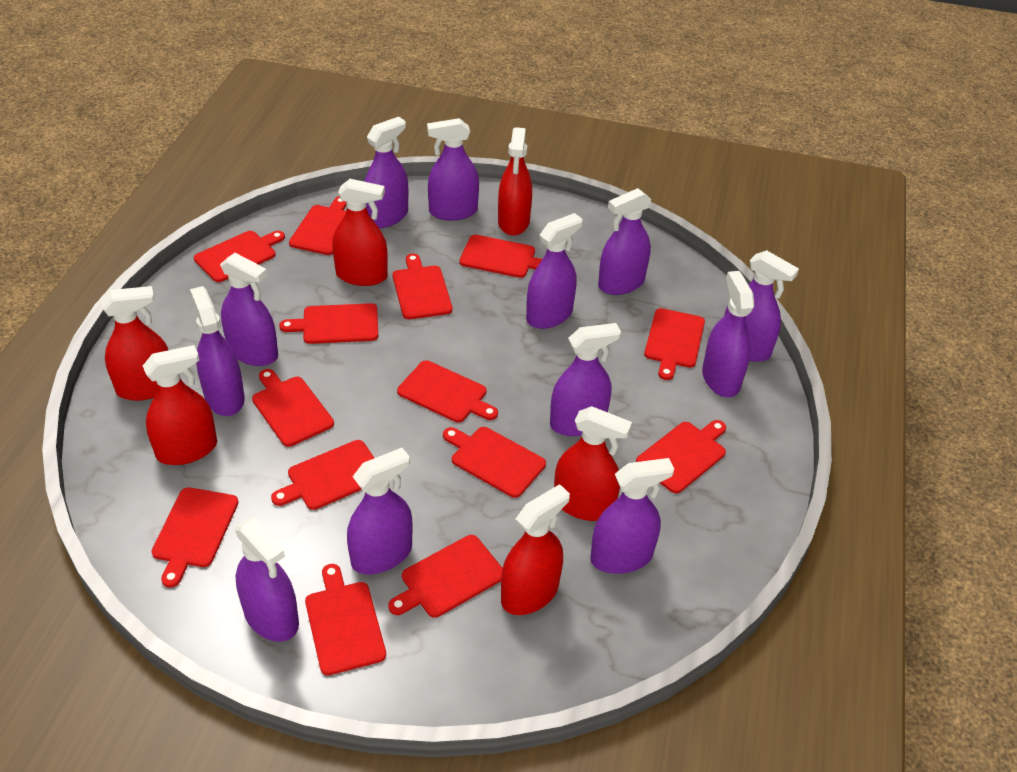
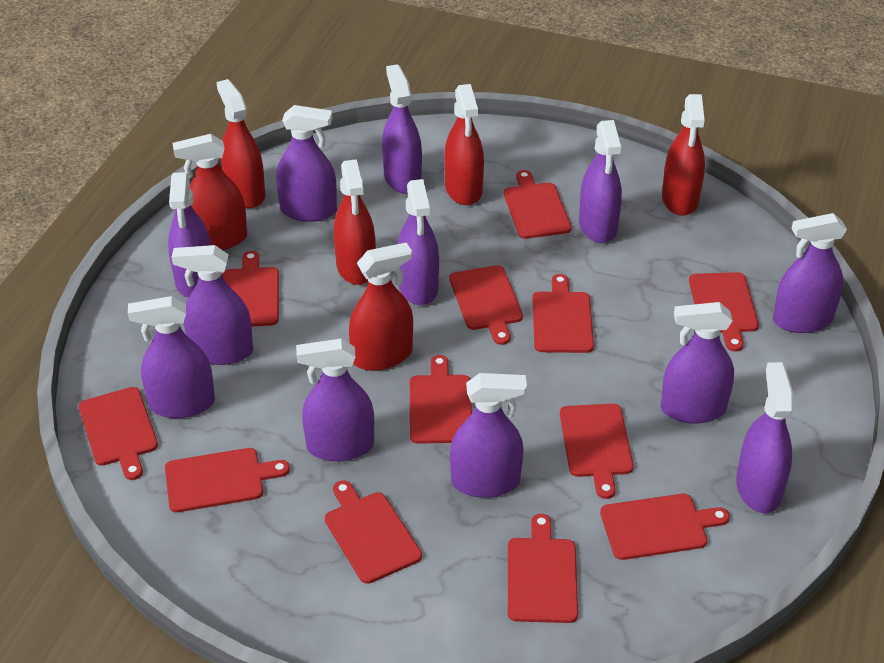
red cutting board: [151,487,238,587] [194,231,285,282] [252,369,334,447] [271,440,374,510] [279,303,378,344] [289,196,346,255] [305,564,386,675] [388,535,503,618] [393,254,452,319] [397,360,498,423] [443,427,546,498] [459,235,542,278] [636,420,726,493] [644,308,705,380] = 14 -> [78,387,158,480] [165,448,290,513] [222,251,279,327] [325,480,422,584] [410,355,472,444] [449,265,523,345] [504,170,572,239] [508,514,578,623] [532,274,594,353] [560,404,634,499] [600,494,730,560] [689,272,759,352] = 12

